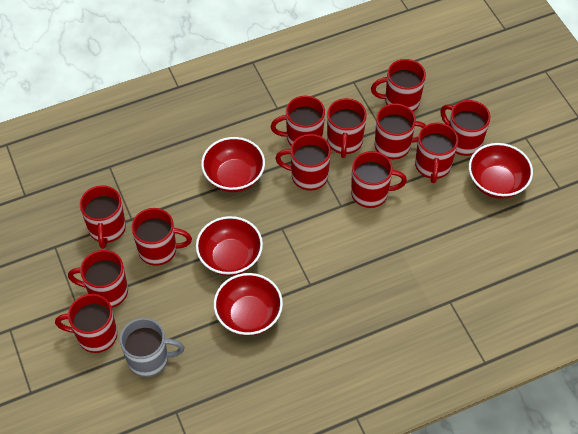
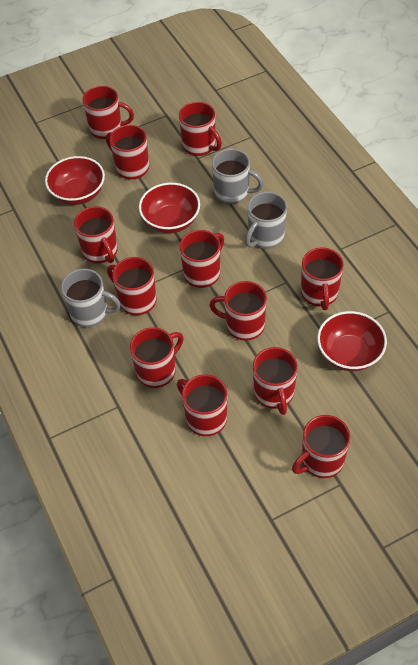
grey mug: [120,318,184,377] = 1 -> [61,269,121,327] [212,149,263,204] [245,192,287,249] = 3
red bowl: [196,216,263,276] [201,137,265,192] [214,273,283,336] [469,143,533,199] = 4 -> [45,156,105,205] [139,183,200,233] [317,311,387,371] = 3

